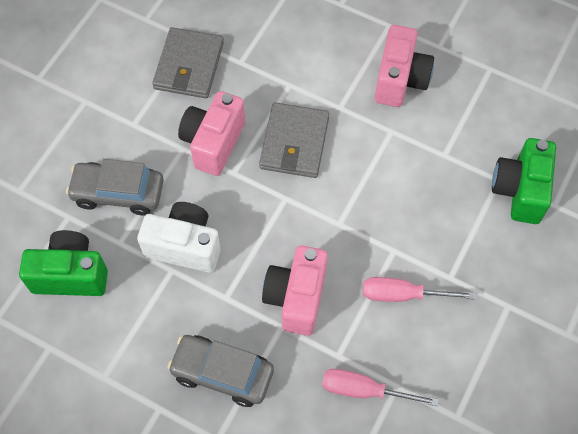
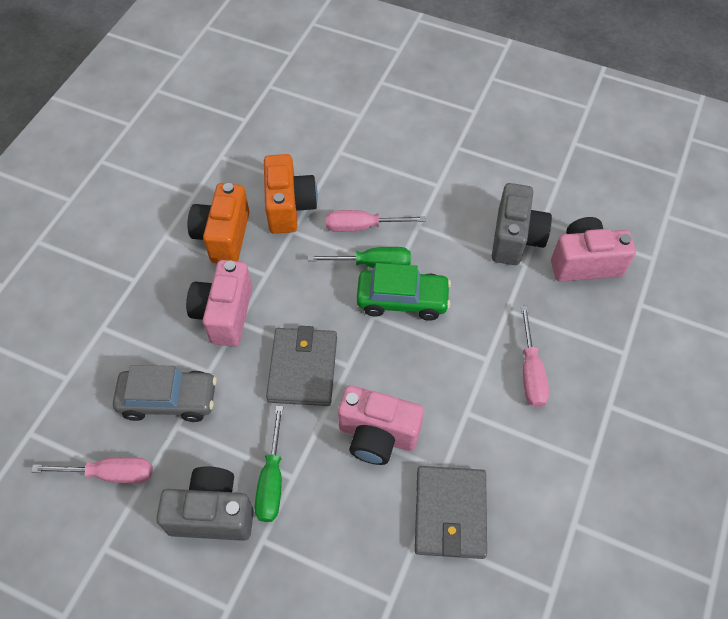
green camera: [19,230,108,296] [492,138,556,224] = 2 -> none = 0
green car: none = 0 -> [357,263,451,321] = 1
green screwdriver: none = 0 -> [255,406,283,522] [308,247,411,268] = 2
grey camera: none = 0 -> [156,466,254,541] [492,183,552,265] = 2
grey car: [66,159,164,216] [167,335,274,407] = 2 -> [113,365,217,422] = 1
orange camera: none = 0 -> [188,183,249,263] [264,154,318,234] = 2
pink screwdriver: [322,369,439,406] [363,277,475,302] = 2 -> [31,457,153,483] [326,210,425,232] [521,306,549,407] = 3
white camera: [137,202,221,273] = 1 -> none = 0

